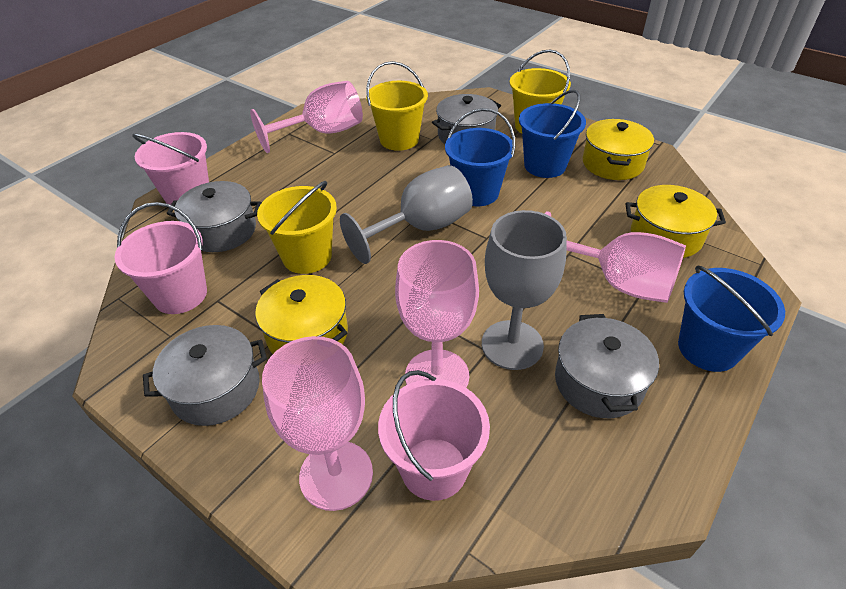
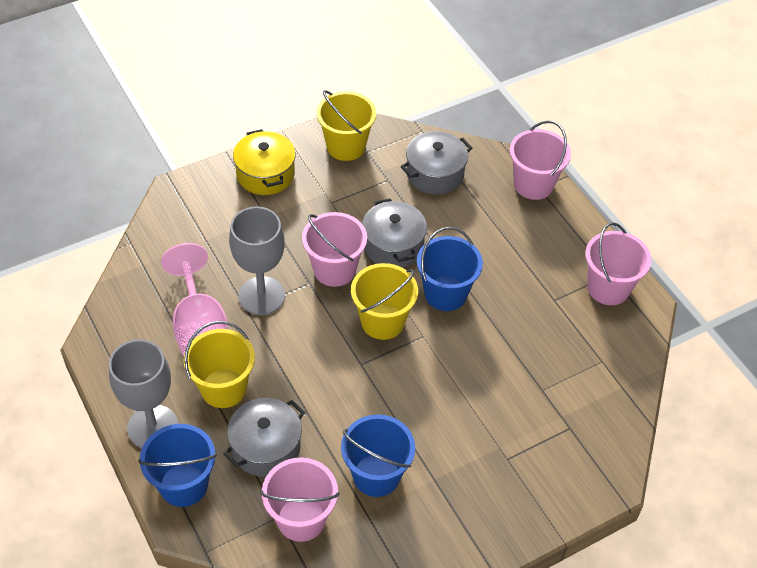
grey pot: [143,325,267,426] [167,181,261,252] [432,94,501,144] [555,314,659,418] = 4 -> [223,398,305,477] [362,198,427,268] [401,131,472,195] = 3
pink bucket: [115,202,207,314] [132,132,209,205] [378,370,490,501] = 3 -> [260,457,340,542] [302,212,367,287] [510,120,571,200] [585,222,651,305] = 4
pink goblet: [250,81,363,153] [262,336,373,511] [395,240,479,388] [545,211,686,303] = 4 -> [161,243,229,356] = 1
yellow pot: [255,275,348,354] [583,119,654,180] [625,185,726,258] = 3 -> [233,129,296,195] = 1

